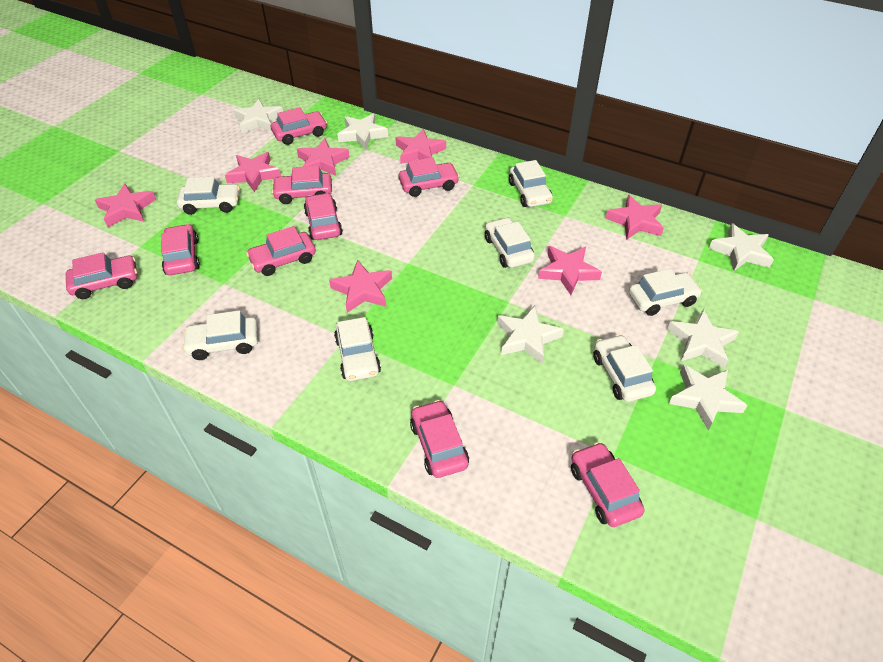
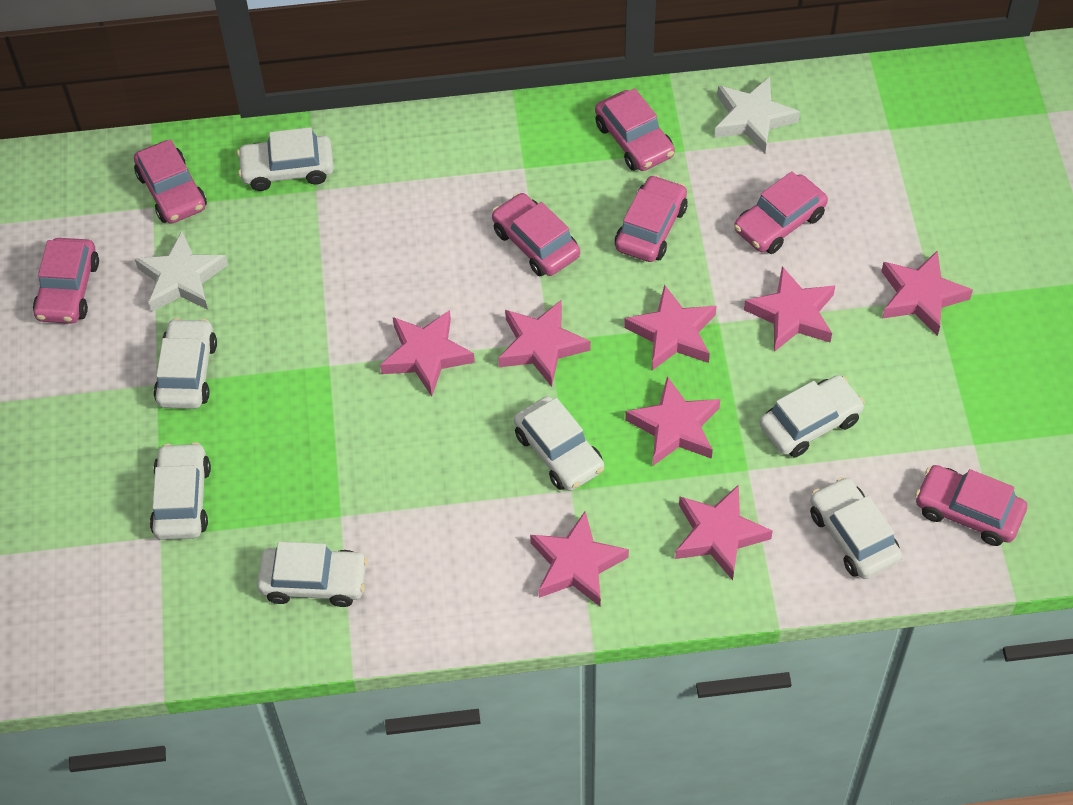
pink car: [66,252,137,299] [161,224,200,275] [246,226,316,276] [271,107,327,145] [272,165,332,204] [304,193,343,240] [399,157,460,197] [410,400,469,478] [571,442,645,527] = 9 -> [33,238,99,324] [134,139,207,224] [492,193,580,276] [595,88,675,171] [615,175,688,262] [734,171,828,254] [915,465,1027,546] = 7
pink star: [95,184,156,227] [225,152,281,192] [297,138,350,176] [329,260,392,313] [395,129,446,164] [538,246,602,295] [605,195,664,240] = 7 -> [380,310,475,397] [498,300,591,387] [530,511,629,607] [624,285,716,370] [625,376,720,466] [675,485,773,580] [744,266,835,352] [881,250,973,336] = 8
white star: [233,99,283,133] [337,113,388,150] [497,306,564,364] [667,309,739,368] [669,364,748,430] [709,223,774,271] = 6 -> [135,231,228,312] [714,76,800,154] = 2

